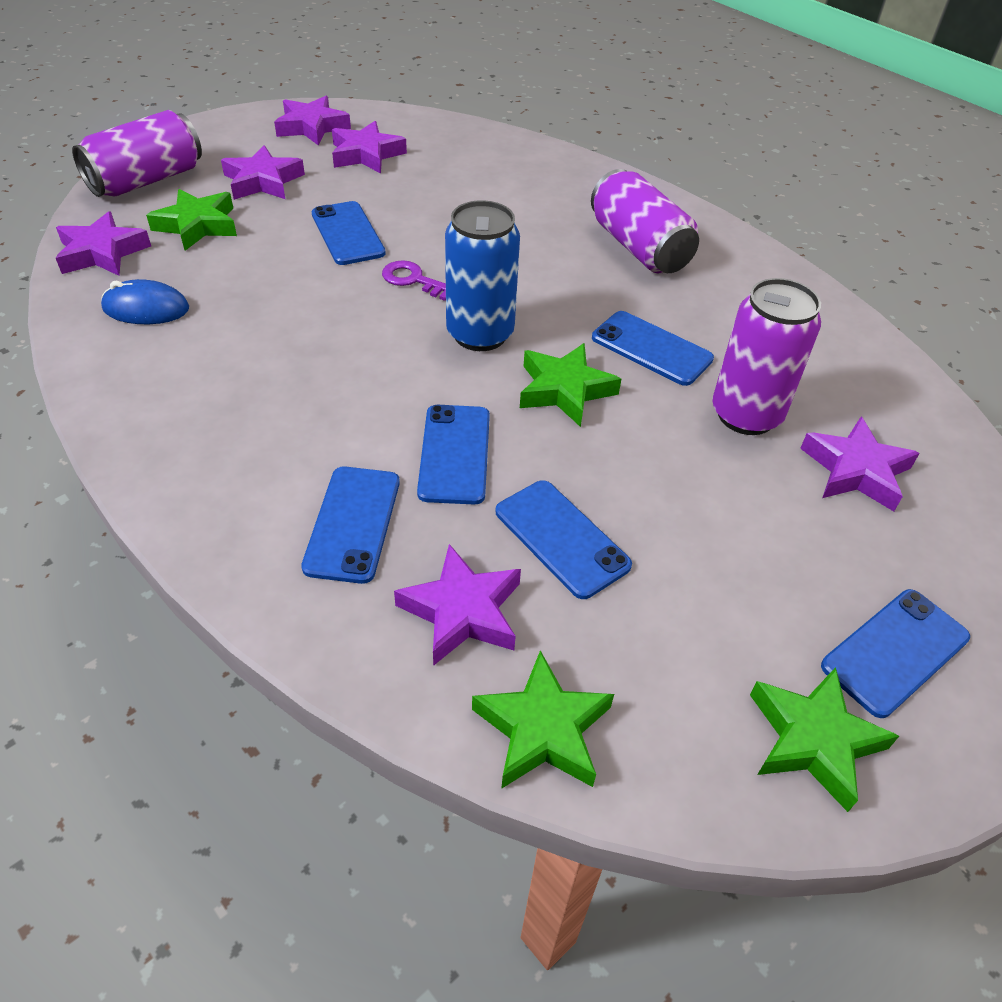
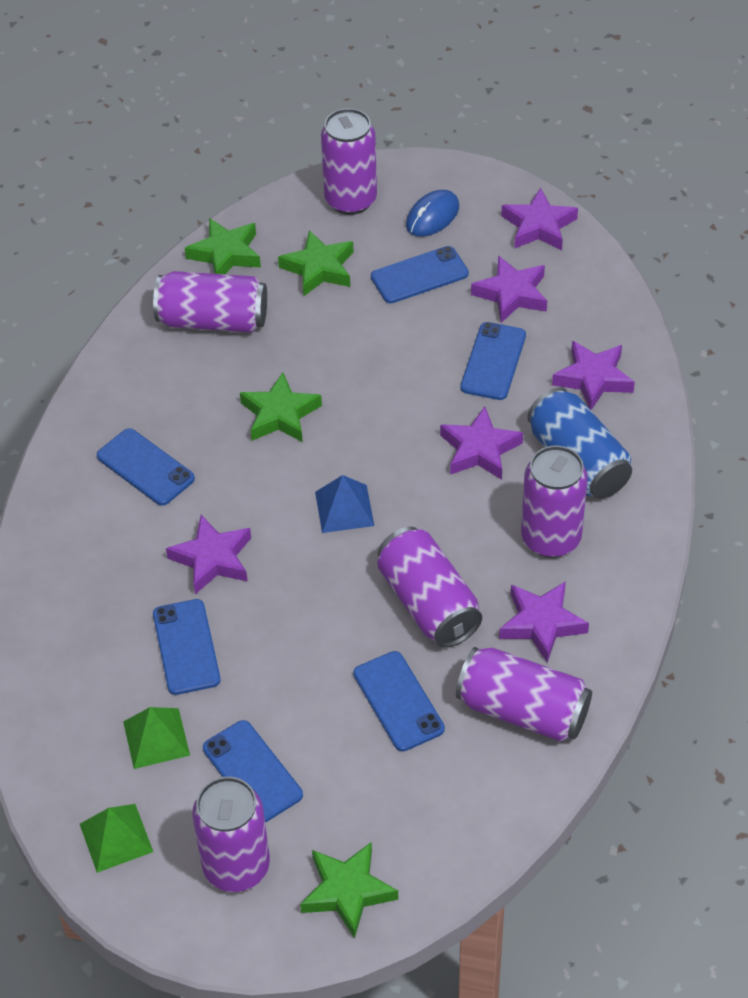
blue pyramid: none = 0 -> [315,475,374,533] = 1
green pyramid: none = 0 -> [80,804,153,873] [123,707,190,769] = 2
purple can: [72,110,202,197] [591,169,699,273] [712,278,821,435] = 3 -> [153,271,267,333] [192,777,270,892] [321,108,377,215] [377,527,482,648] [456,647,592,742] [521,446,588,558] = 6
purple key: [382,260,446,301] = 1 -> none = 0

